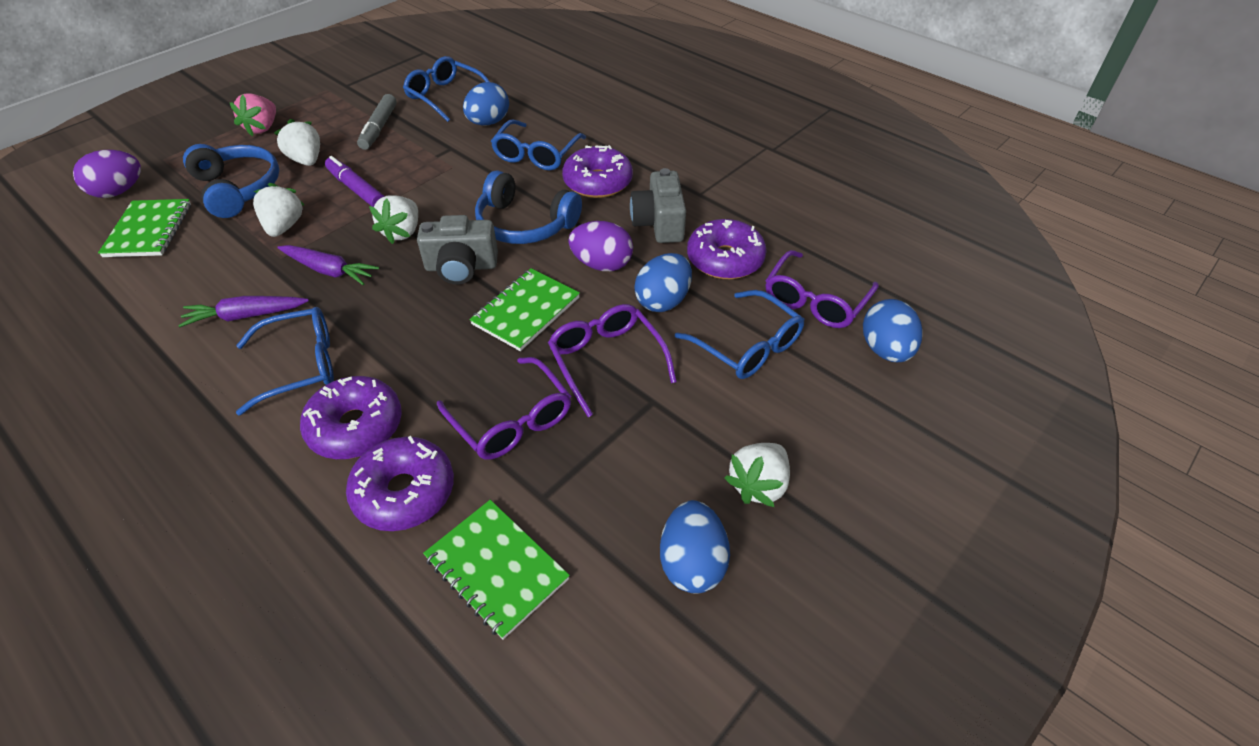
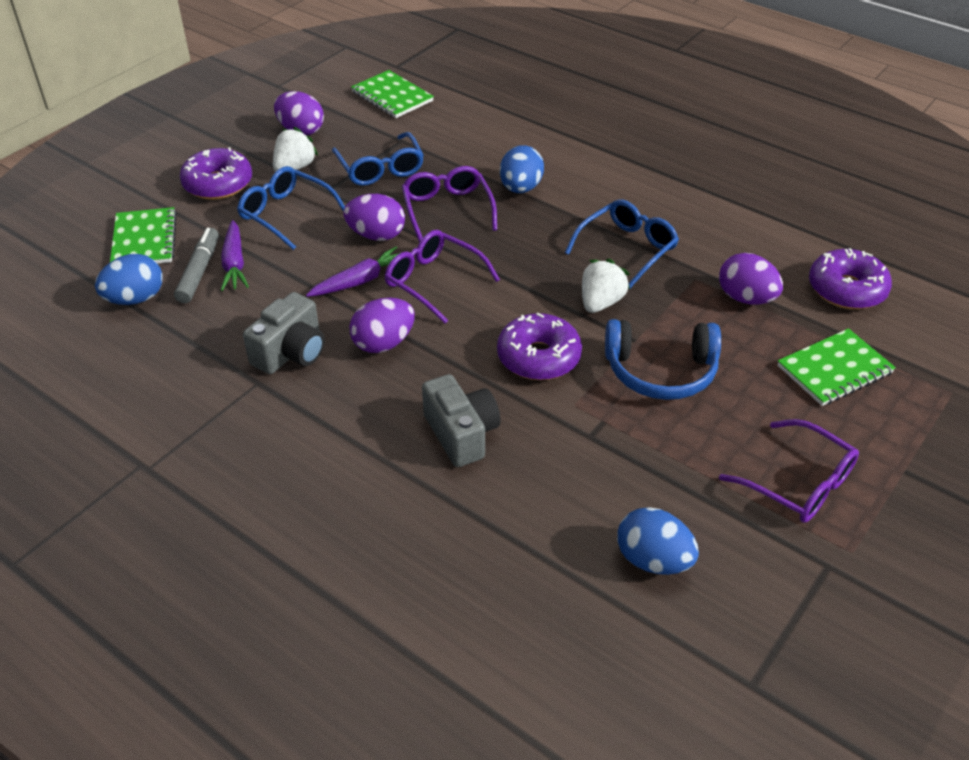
blue egg: [463,82,509,126] [634,253,692,312] [660,500,730,594] [863,299,923,362] = 4 -> [95,254,163,305] [500,145,544,193] [617,507,699,575] = 3
blue glasses: [236,307,334,415] [403,56,489,122] [491,119,586,170] [675,290,805,379] = 4 -> [237,166,345,250] [332,132,424,186] [565,199,679,288] = 3
blue headphones: [183,144,280,218] [475,170,582,244] = 2 -> [605,319,721,400] = 1
pink strawberry: [230,93,276,137] = 1 -> none = 0
purple donut: [300,376,402,459] [346,436,454,531] [562,145,633,198] [687,219,767,279] = 4 -> [180,147,252,200] [497,313,582,380] [809,248,892,309] = 3
purple egg: [73,150,141,198] [568,221,633,271] = 2 -> [274,91,324,135] [343,194,405,241] [349,298,415,353] [719,253,783,305] = 4
purple marker: [325,156,385,207] = 1 -> none = 0
white strawberry: [253,183,305,237] [274,119,320,166] [369,195,418,244] [725,443,790,507] = 4 -> [273,127,318,171] [582,259,630,313] = 2

